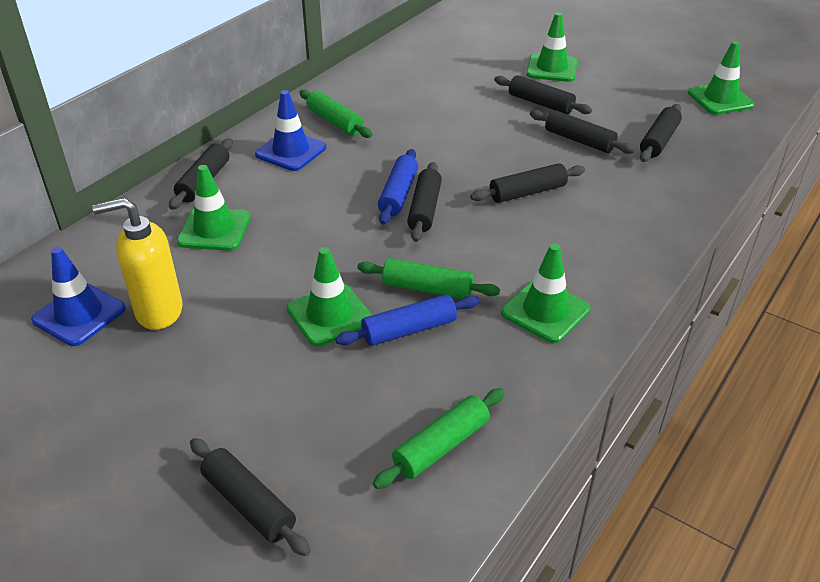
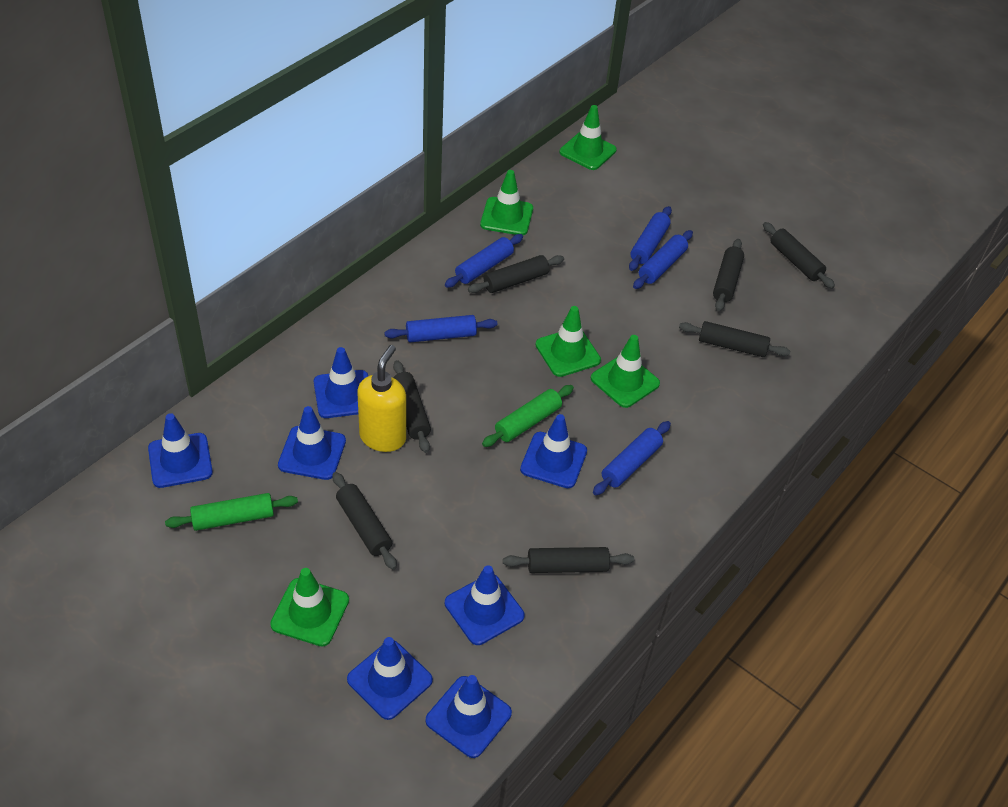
blue rolling pin: [335,294,480,346] [378,149,418,225] = 2 -> [384,315,498,342] [445,234,523,288] [593,421,671,495] [629,206,672,271] [633,230,693,289] = 5
blue traffic cone: [31,247,126,346] [255,90,326,171] = 2 -> [148,413,213,488] [278,406,346,480] [314,347,368,418] [347,637,433,720] [426,675,512,758] [445,565,525,645] [520,414,587,488] = 7
green rolling pin: [299,89,372,138] [357,258,500,299] [373,388,505,489] = 3 -> [165,493,298,531] [482,385,574,447] = 2

